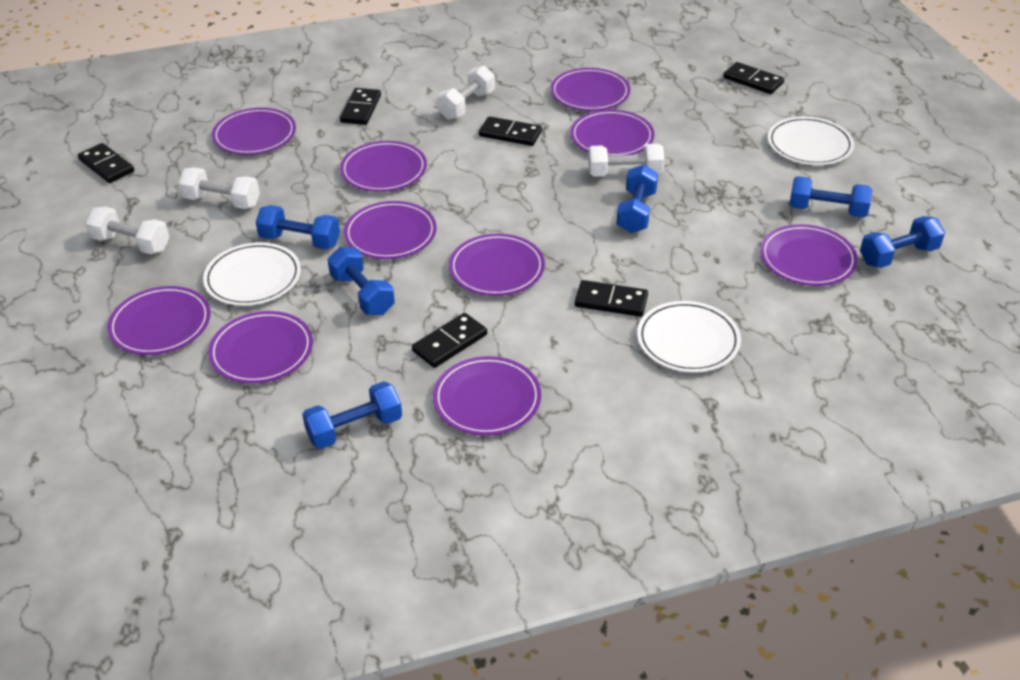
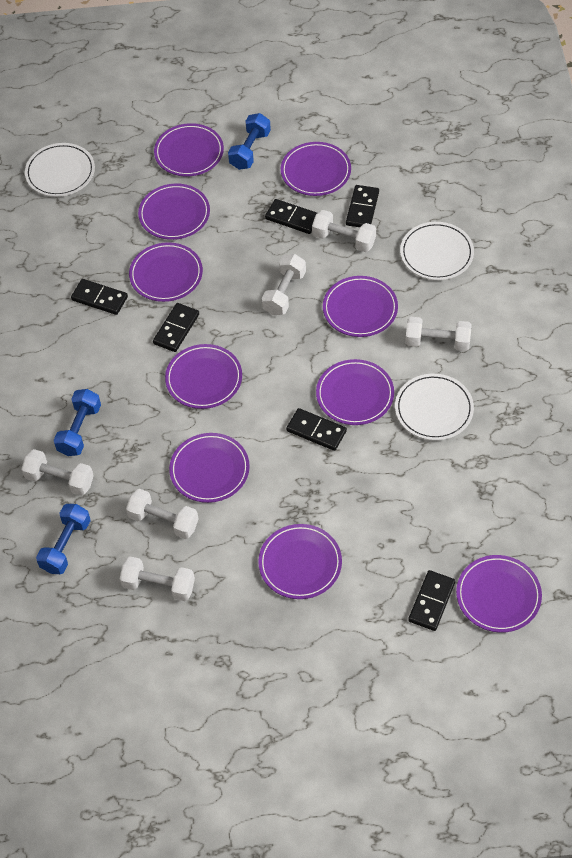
blue dumbbell: [256,205,340,249] [302,381,402,449] [328,247,395,315] [617,165,658,233] [790,176,872,218] [860,216,945,268] = 6 -> [36,504,91,574] [54,389,101,456] [228,113,271,170] = 3
white dumbbell: [85,206,169,254] [178,167,260,209] [437,65,495,120] [588,143,664,177] = 4 -> [21,449,94,496] [120,557,195,601] [126,489,199,539] [262,254,306,315] [312,210,376,252] [405,317,472,351] = 6

